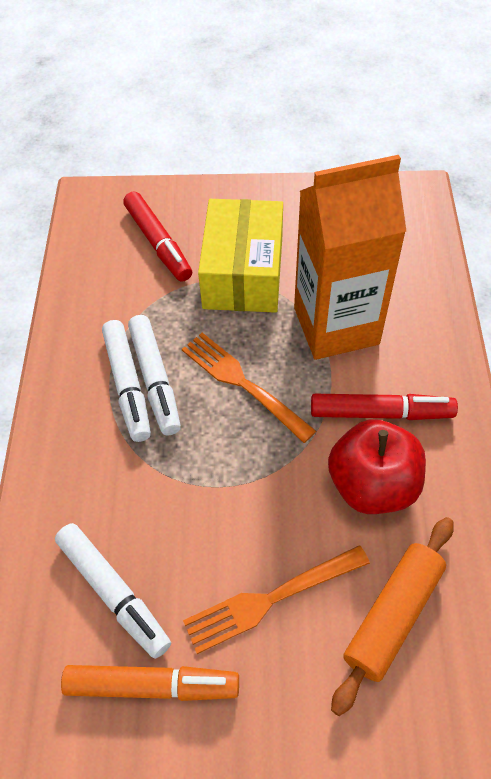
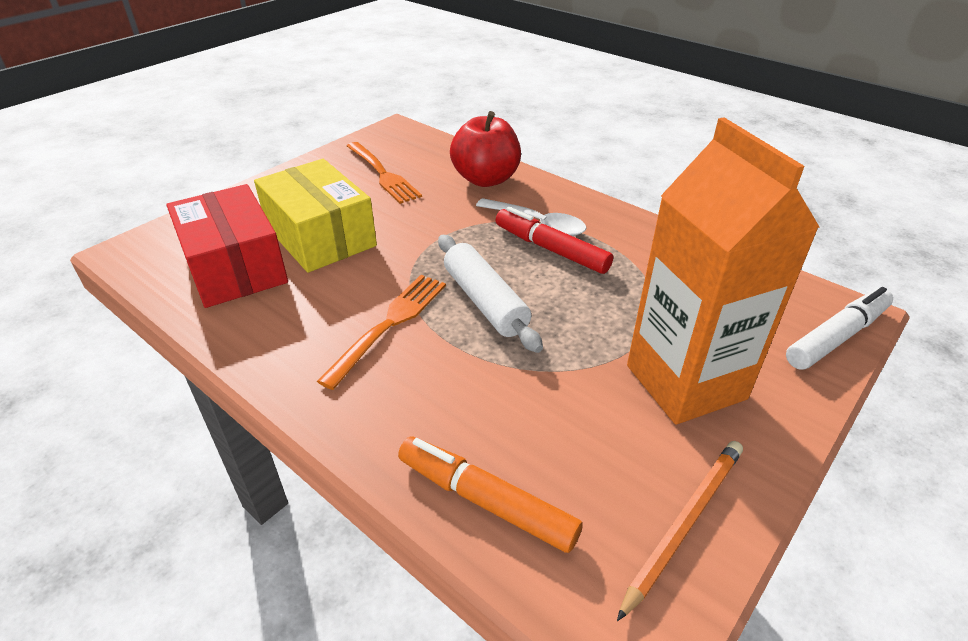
orange pencil: none = 0 -> [617,441,743,621] = 1
orange rolling pin: [331,517,454,716] = 1 -> none = 0
red box: none = 0 -> [166,184,288,308] = 1
red marker: [123,191,192,282] [311,394,458,420] = 2 -> [496,207,613,274] = 1
white marker: [55,523,171,659] [102,320,151,442] [128,315,181,435] = 3 -> [786,287,893,370] = 1
white rolling pin: none = 0 -> [438,235,543,353] = 1
white spoon: none = 0 -> [476,198,586,236] = 1

